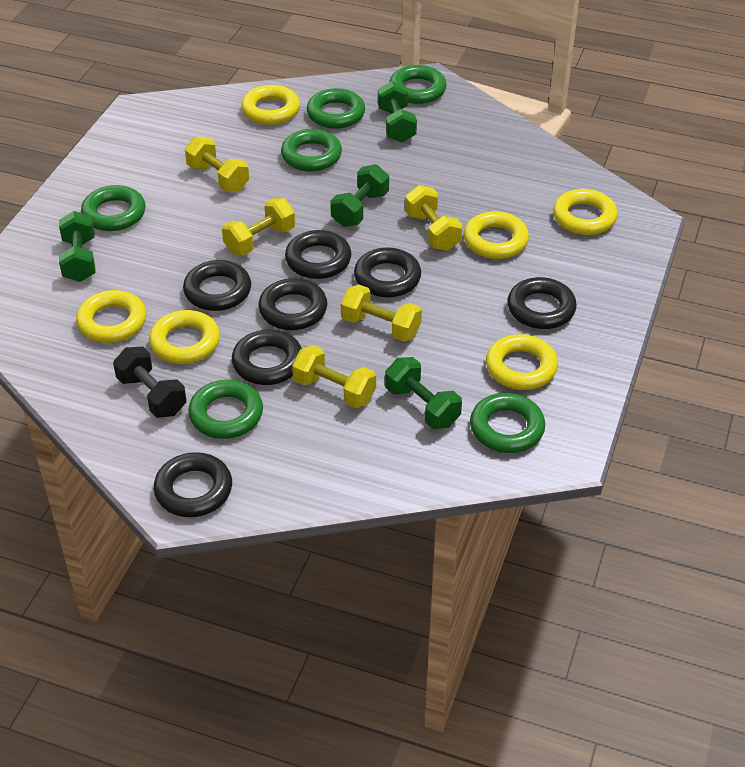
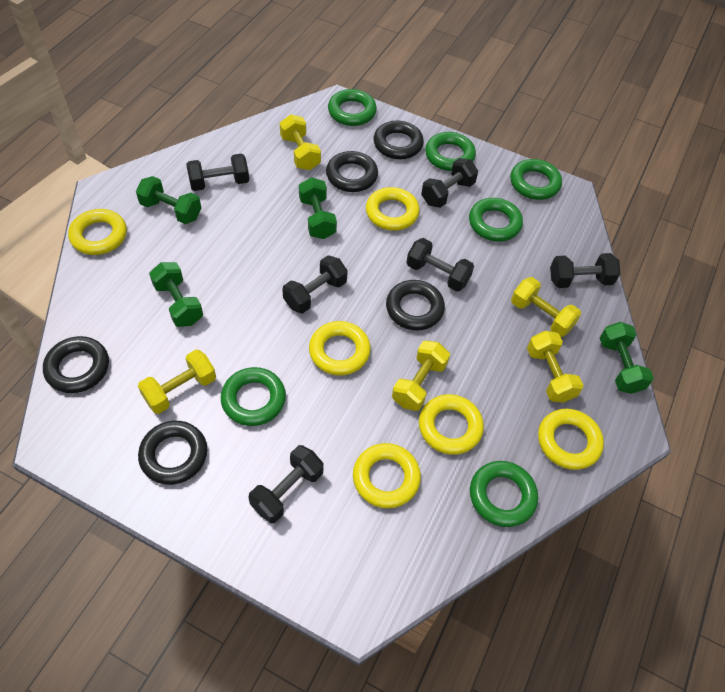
black dumbbell: [113,347,187,418] = 1 -> [186,154,249,191] [249,445,323,523] [282,255,348,314] [406,238,474,291] [421,158,478,208] [550,253,620,288] = 6
black ring: [154,452,232,517] [183,260,251,311] [232,330,302,385] [258,278,327,330] [285,230,351,279] [354,247,421,297] [507,277,577,329] = 7 -> [43,336,109,393] [138,421,207,485] [326,151,378,192] [374,121,424,159] [386,280,445,331] = 5

